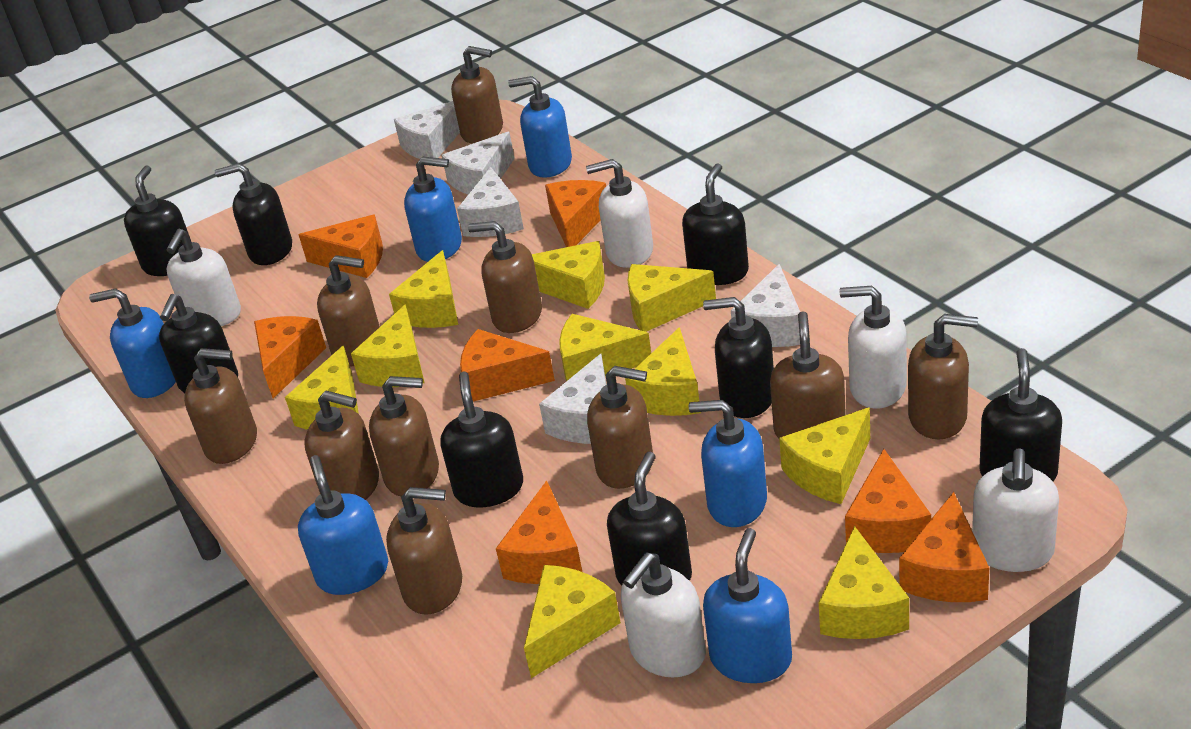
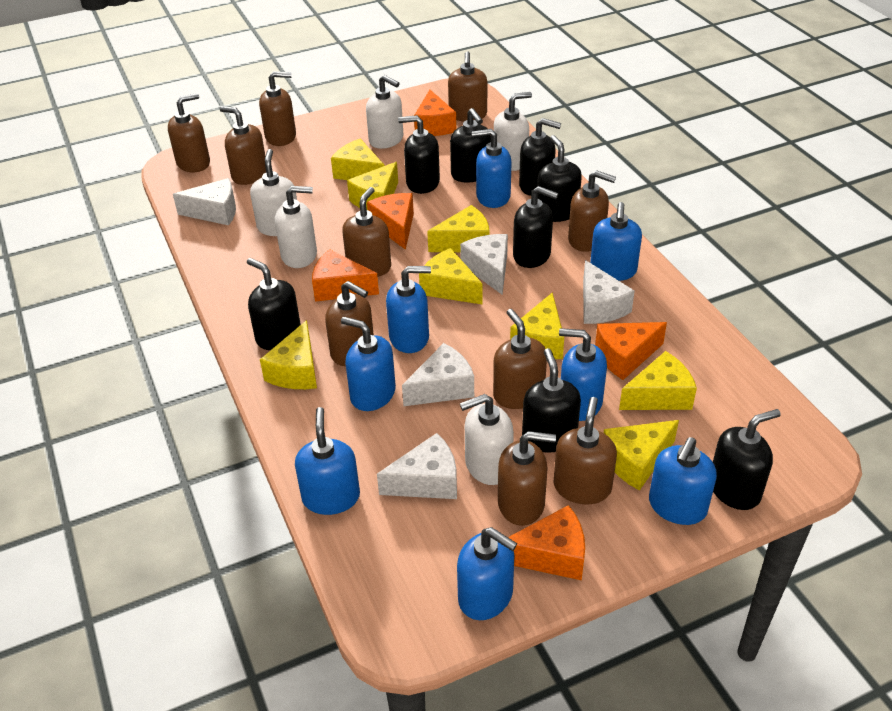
blue soap dispenser: [89,289,176,398] [298,455,388,595] [404,156,462,262] [508,76,572,178] [689,400,767,527] [703,528,792,683] = 6 -> [295,407,360,515] [341,317,396,411] [386,266,431,353] [457,527,517,620] [472,129,511,208] [559,328,607,421] [590,202,642,281] [649,437,717,525] = 8
orange cheese: [254,316,326,398] [299,215,383,278] [460,329,555,402] [496,481,582,584] [545,180,606,247] [845,449,931,553] [899,492,989,602] = 7 -> [312,249,379,302] [367,193,414,250] [414,90,456,136] [508,505,585,580] [595,322,667,380] = 5
yellow cheese: [285,345,359,430] [351,304,425,387] [389,250,458,328] [524,565,621,678] [532,241,605,309] [559,314,651,381] [625,327,701,416] [628,264,716,332] [779,407,870,504] [819,526,909,639] = 10 -> [260,320,317,389] [331,139,385,180] [347,162,398,210] [419,248,482,304] [427,205,490,252] [510,292,564,359] [604,420,679,491] [619,351,697,410] = 8

